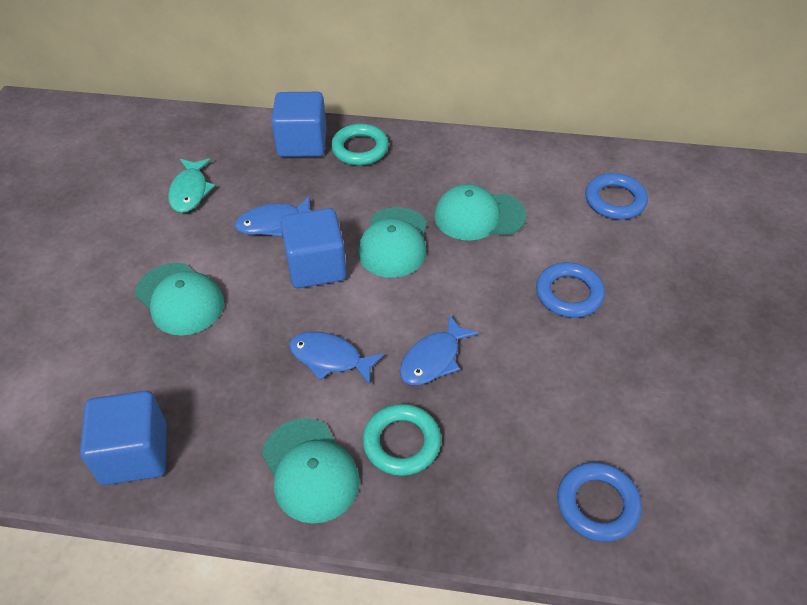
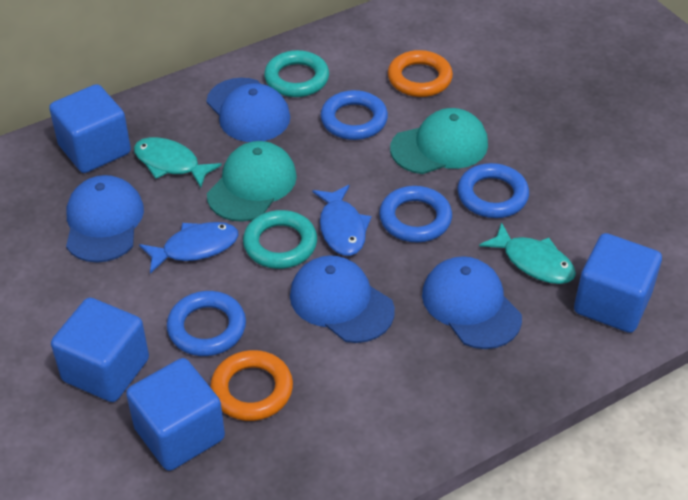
blue cap: none = 0 -> [66,175,144,263] [207,78,290,142] [290,255,395,343] [422,256,522,349] = 4
blue cube: [80,391,167,485] [271,92,327,157] [280,208,347,288] = 3 -> [49,84,131,173] [51,298,149,402] [126,358,225,471] [574,233,662,333] = 4
blue fish: [235,196,312,236] [289,331,385,385] [400,314,479,385] = 3 -> [139,222,239,274] [312,185,372,256] = 2
blue ring: [536,262,605,318] [557,462,642,542] [585,173,648,220] = 3 -> [167,291,246,356] [321,90,388,140] [379,186,452,242] [457,163,529,218] = 4
orange ring: none = 0 -> [210,350,293,421] [388,50,453,97] = 2
turquoise cap: [135,263,224,335] [262,418,360,524] [358,207,427,278] [434,184,526,241] = 4 -> [207,141,297,222] [390,108,488,174] = 2
turquoise fish: [168,158,215,213] = 1 -> [134,137,222,188] [479,222,576,284] = 2

